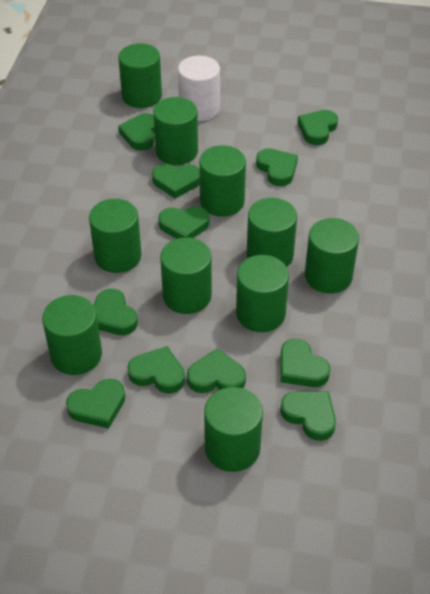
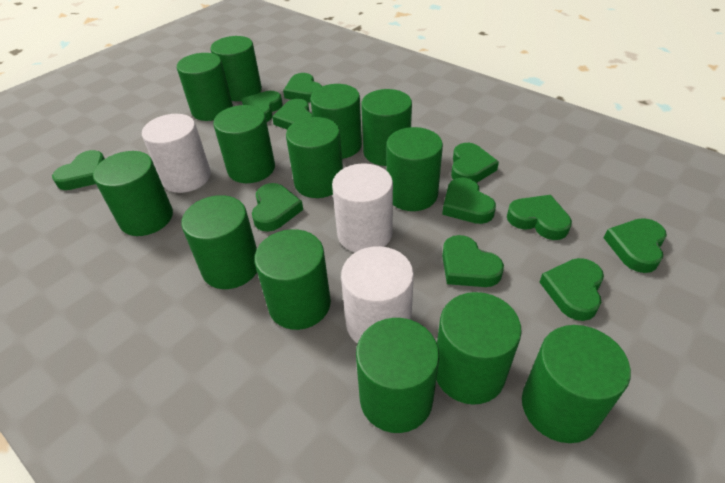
green cylinder: [42,295,102,375] [89,199,142,273] [118,43,162,108] [153,97,198,165] [160,237,212,314] [199,145,246,217] [204,387,263,472] [236,255,289,332] [247,198,297,267] [305,218,359,294] = 10 -> [93,151,173,236] [177,53,233,121] [181,195,257,289] [210,36,262,101] [213,105,275,183] [254,229,331,330] [286,117,343,198] [310,84,362,159] [356,318,439,433] [361,89,412,166] [386,127,443,211] [436,292,522,405] [522,325,631,443] = 13
white cylinder: [178,56,220,121] = 1 -> [142,114,211,193] [332,163,393,252] [341,246,414,344] = 3

